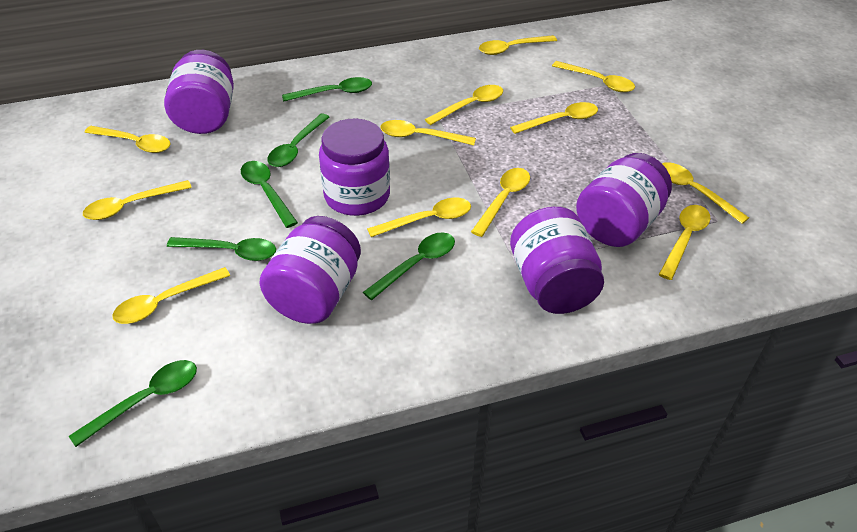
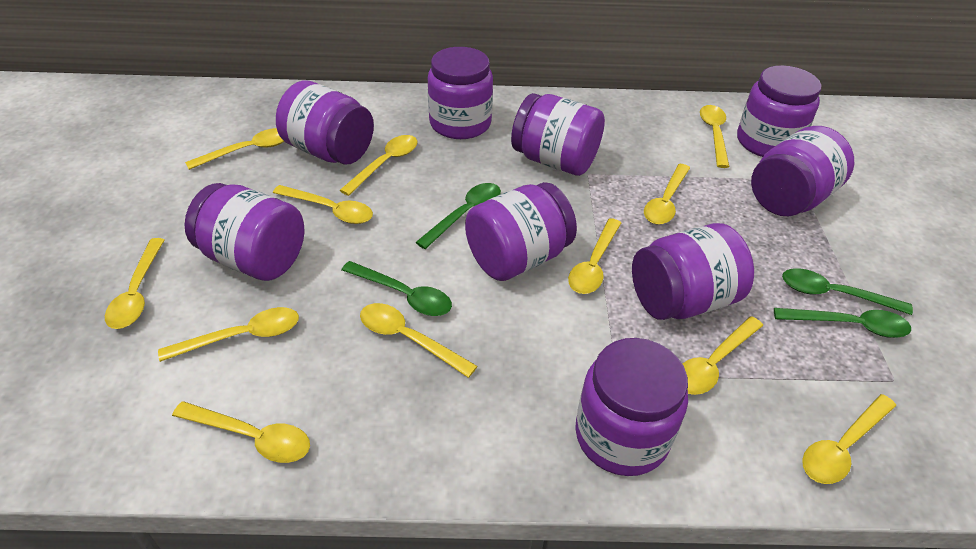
green spoon: [69,360,197,447] [167,237,276,261] [241,161,298,228] [267,113,329,167] [282,77,372,102] [363,232,455,300] = 6 -> [342,261,452,316] [415,183,501,249] [774,308,911,338] [782,268,913,315] = 4
purple jar: [164,50,234,134] [259,216,361,324] [319,118,390,216] [510,207,604,314] [576,153,672,247] = 5 -> [184,183,304,281] [276,81,374,165] [428,47,493,139] [465,182,577,281] [511,93,605,176] [575,338,688,476] [632,223,754,320] [737,65,821,157] [751,126,854,216] = 9

